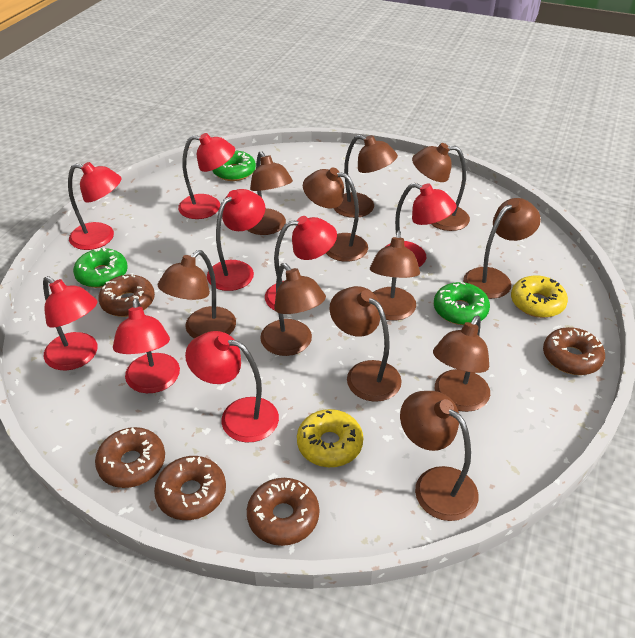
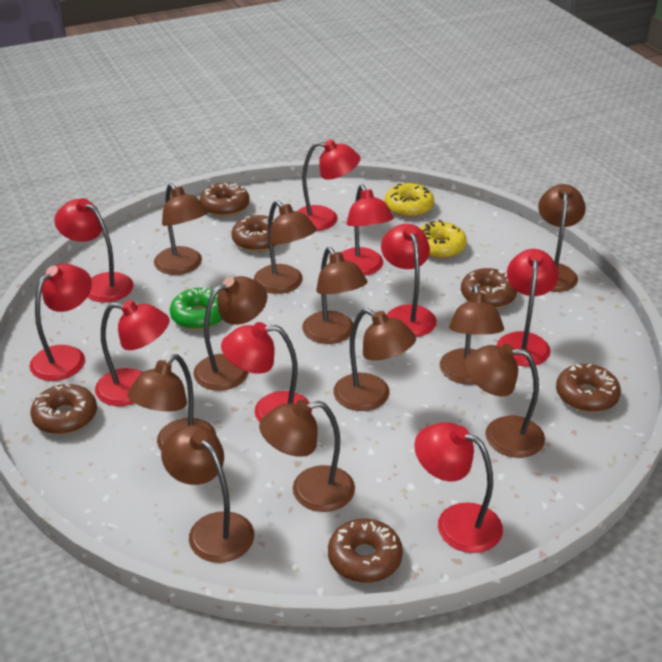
brown donut: [95,427,165,488] [98,275,155,317] [154,456,226,520] [247,478,319,546] [543,327,605,375] = 5 -> [30,384,97,434] [200,183,250,217] [232,215,276,252] [328,519,403,583] [461,268,517,308] [556,364,621,412] = 6
green donut: [73,247,128,288] [212,150,256,181] [434,282,490,325] = 3 -> [170,288,223,330] = 1
red lamp: [43,276,97,370] [68,162,122,250] [113,298,180,393] [178,133,235,219] [185,331,279,443] [207,189,265,291] [265,216,337,311] [385,183,456,267] = 8 -> [29,264,92,381] [54,198,133,302] [95,300,170,406] [221,322,312,423] [297,139,360,231] [342,184,394,276] [381,224,437,337] [414,422,503,553] [496,249,559,366] = 9

